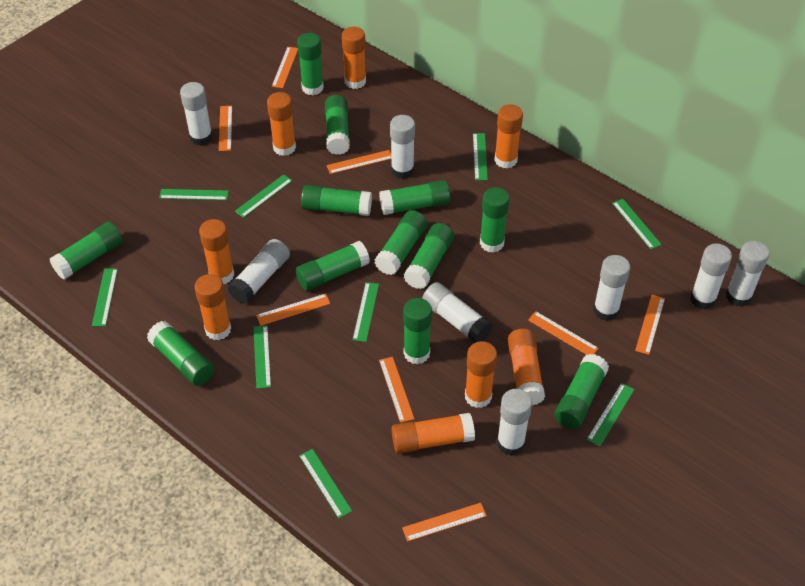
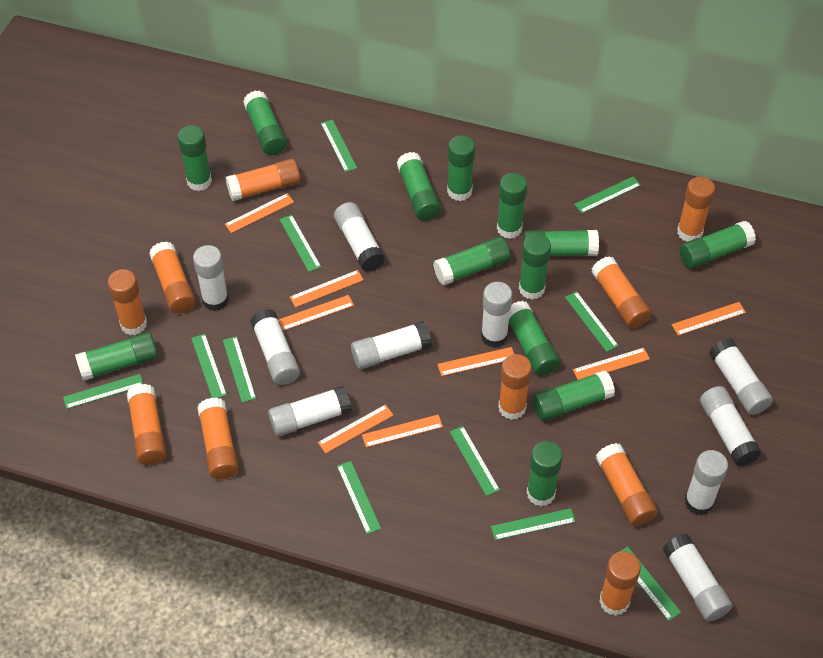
green glue stick: [49,222,123,279] [147,321,214,386] [296,241,370,291] [297,33,324,95] [301,185,372,216] [325,95,350,155] [375,210,427,275] [379,180,450,215] [403,298,432,365] [404,223,454,289] [480,187,510,253] [554,354,609,429] = 12 -> [75,332,158,381] [178,125,212,191] [243,90,287,155] [397,152,441,221] [433,237,510,286] [447,135,475,201] [497,173,527,239] [509,301,560,376] [519,234,551,300] [523,230,599,256] [527,441,563,506] [532,370,615,421] [680,221,756,269] = 13
green ruler: [92,269,118,326] [159,189,229,200] [235,174,292,218] [253,325,271,389] [299,449,352,518] [352,282,379,342] [473,133,488,180] [587,383,634,446] [612,199,662,249] = 9 -> [63,374,143,409] [191,334,227,398] [223,336,256,403] [279,215,321,272] [321,119,357,172] [337,461,381,534] [450,426,500,496] [491,508,576,540] [565,291,619,352] [574,176,641,213] [619,546,681,621] = 11
orange glue stick: [195,274,231,340] [199,219,234,284] [267,92,296,156] [342,27,366,89] [392,413,475,454] [465,341,497,408] [494,104,523,169] [508,329,545,406] = 8 -> [108,269,147,335] [127,384,167,465] [149,241,196,314] [197,397,239,480] [225,159,300,201] [498,354,532,420] [591,256,651,328] [596,443,658,526] [599,551,641,616] [677,177,715,242] = 10
white glue stick: [180,82,213,146] [227,239,290,304] [390,115,415,179] [422,282,493,343] [497,389,532,456] [593,255,630,321] [690,243,732,310] [726,241,769,307] = 8 -> [193,245,229,311] [250,309,300,385] [268,386,352,436] [334,202,385,272] [351,321,432,369] [481,282,512,348] [663,534,732,621] [685,450,728,515] [700,386,762,466] [709,338,773,415] = 10

